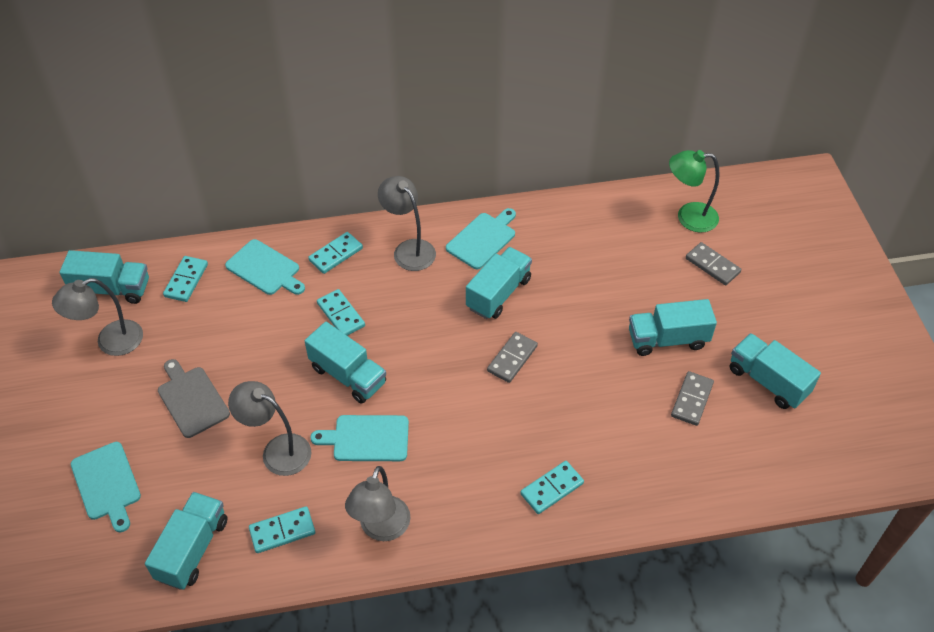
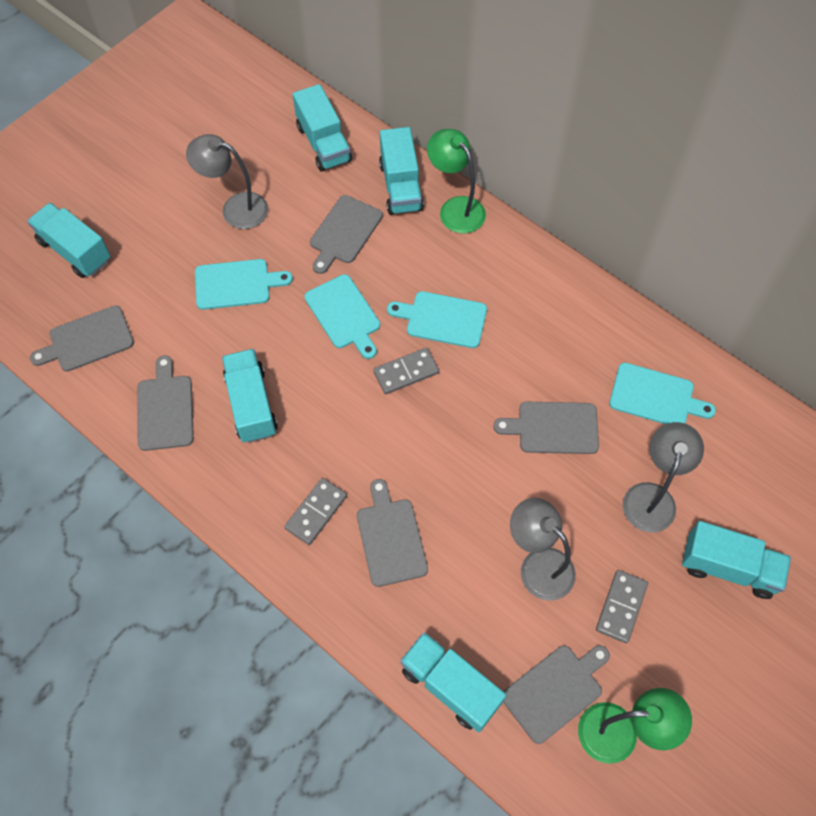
green lamp: [669,150,720,233] = 1 -> [427,129,486,234] [578,688,692,764] = 2
grey cutting board: [158,359,230,438] = 1 -> [30,305,134,371] [137,355,194,451] [310,195,383,274] [357,479,428,587] [493,402,599,454] [503,645,610,744] = 6
grey lamp: [52,278,143,356] [228,381,312,476] [345,466,410,541] [378,176,436,271] = 4 -> [186,134,269,229] [510,498,576,601] [623,422,704,532] = 3
turquoise domino: [163,256,208,302] [249,506,315,553] [308,232,363,274] [317,289,365,336] [520,461,584,514] = 5 -> none = 0

